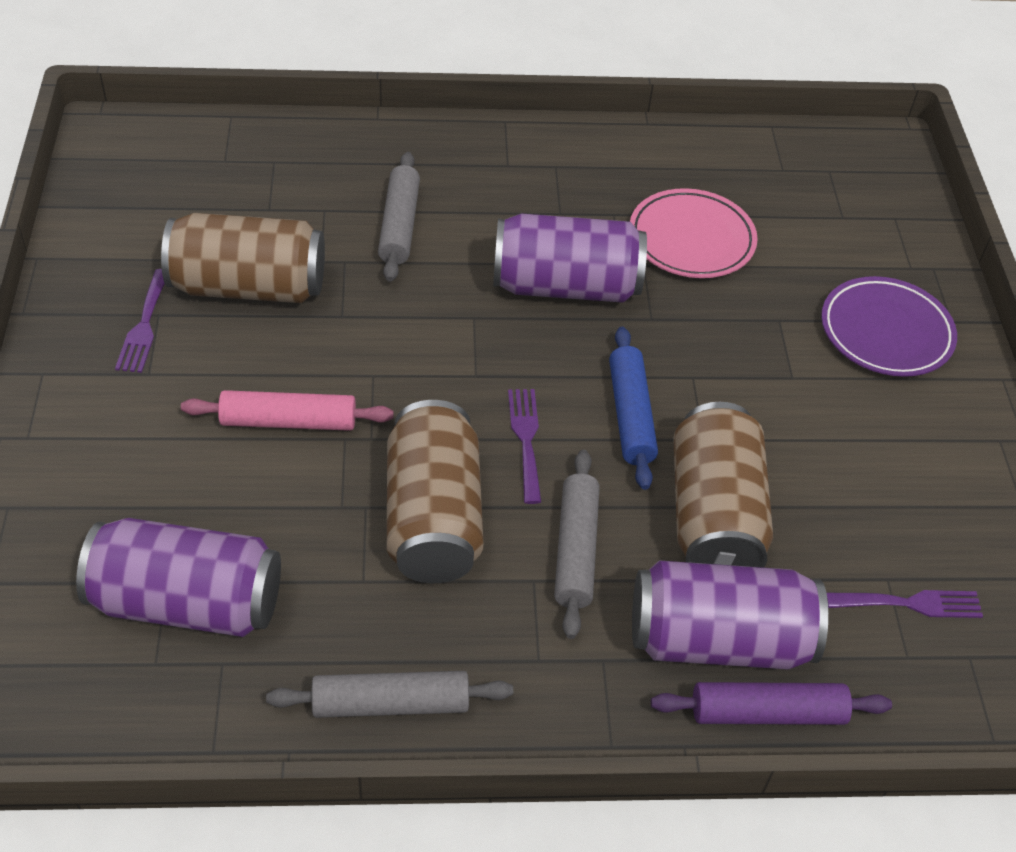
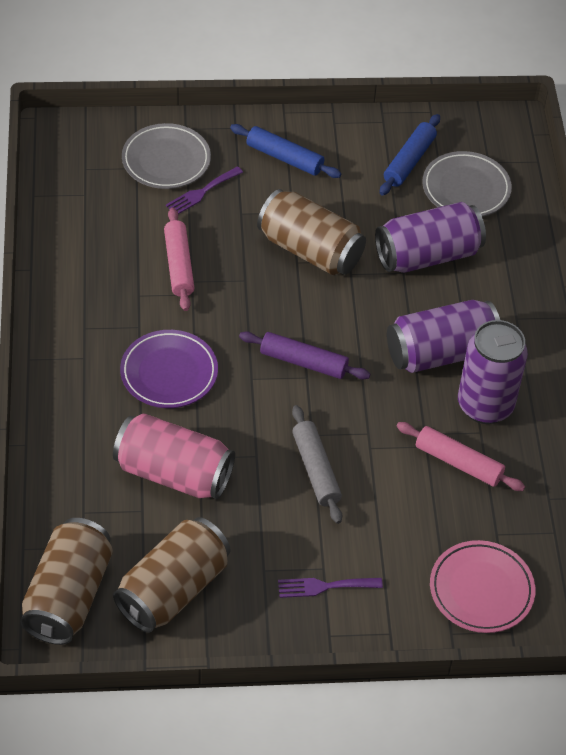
blue rolling pin: [609,327,658,490] = 1 -> [230,124,341,178] [380,114,440,196] = 2
grey plate: none = 0 -> [122,123,211,189] [422,151,512,217] = 2
grey rolling pin: [266,671,513,718] [378,152,420,282] [554,450,600,639] = 3 -> [292,405,342,524] = 1
pink can: none = 0 -> [113,413,235,499] = 1
pink rolling pin: [181,390,394,431] = 1 -> [164,207,194,311] [397,422,525,491] = 2
purple fork: [115,269,165,373] [508,389,541,504] [827,590,983,618] = 3 -> [166,166,243,214] [278,578,383,598] = 2

